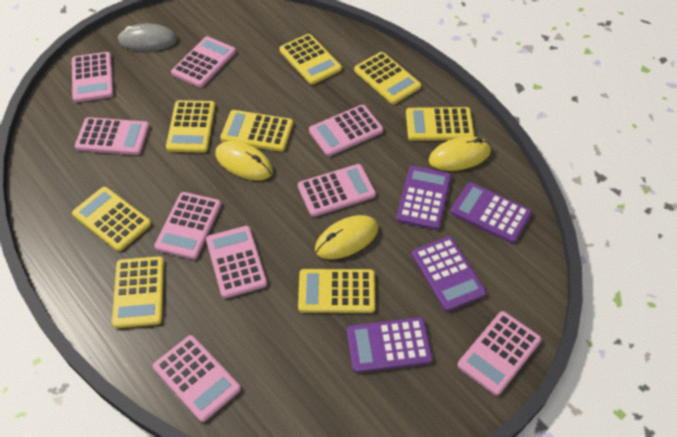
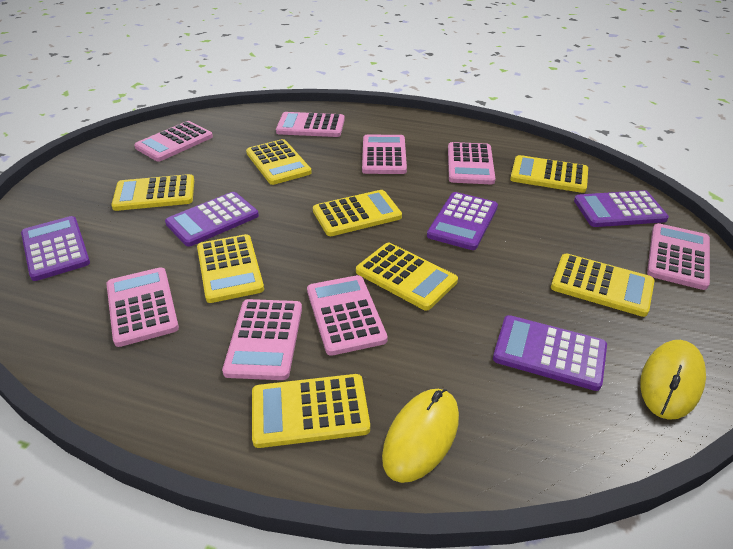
grey mouse: [118,24,177,51] = 1 -> none = 0
pink calculator: [72,52,113,102] [75,117,149,155] [153,335,241,422] [154,192,221,260] [171,36,236,88] [206,226,267,298] [298,164,376,217] [309,105,383,156] [457,311,541,396] = 9 -> [106,267,179,347] [134,121,213,162] [222,299,302,380] [276,112,345,137] [307,275,388,356] [362,135,407,174] [448,142,495,184] [647,223,710,290] = 8
purple calculator: [347,317,433,373] [396,166,451,230] [412,236,486,312] [450,182,532,243] = 4 -> [21,216,90,281] [165,192,259,247] [427,192,498,250] [493,315,607,391] [574,190,669,227] = 5
yellow mouse: [215,141,273,180] [315,215,378,259] [429,136,491,171] = 3 -> [382,389,459,483] [640,340,706,420] = 2

